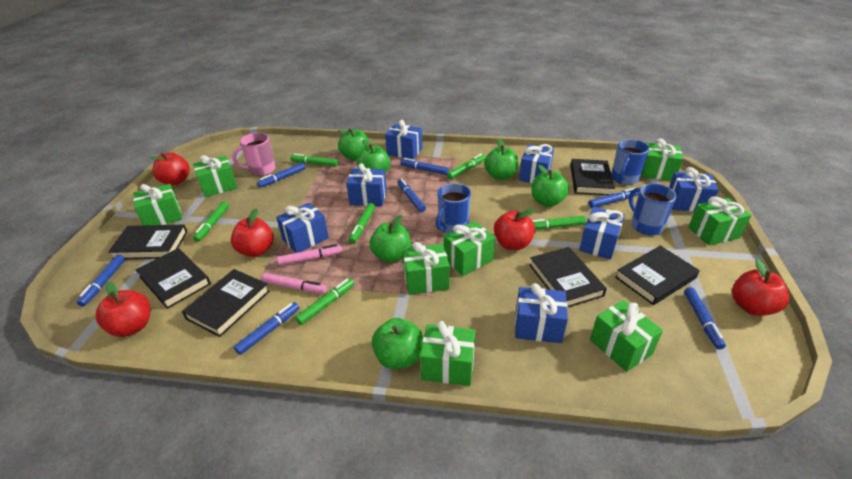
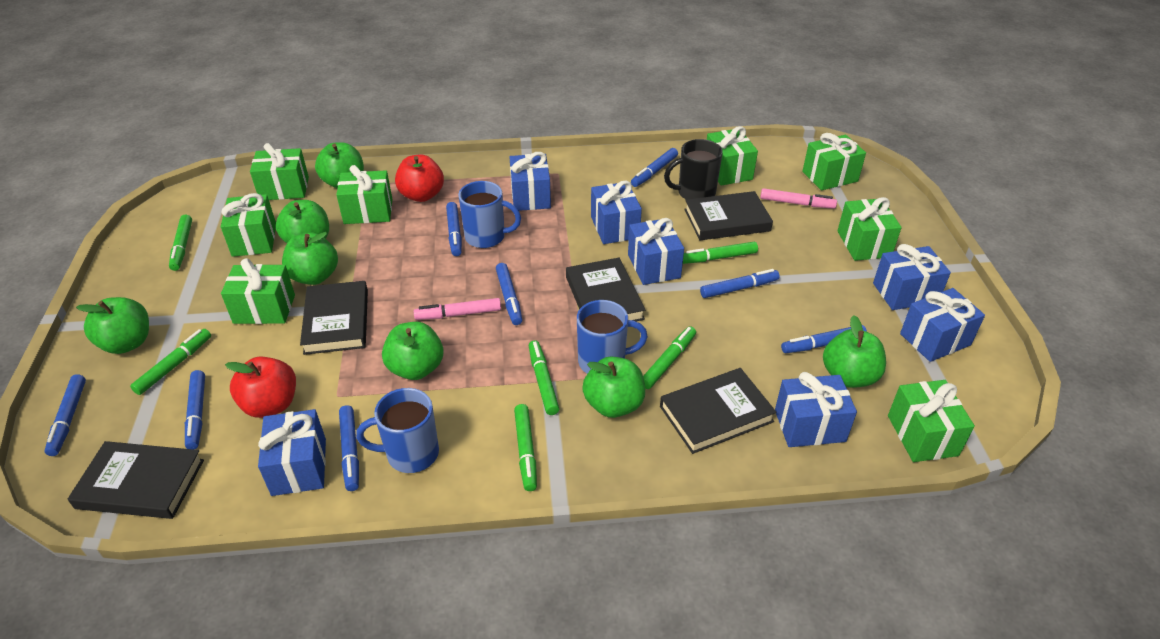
black book: [108,225,187,259] [136,248,211,309] [182,269,270,337] [529,247,607,308] [570,159,615,195] [615,246,700,305] = 6 -> [68,441,204,519] [300,281,368,355] [566,258,645,321] [660,368,777,454] [684,191,773,240] = 5
black mug: none = 0 -> [664,139,723,200] = 1
blue marker: [77,255,125,307] [234,302,299,355] [257,163,306,188] [397,178,426,212] [400,158,449,175] [588,188,639,208] [684,287,726,350] = 7 -> [45,374,86,456] [185,370,205,450] [339,405,359,491] [446,202,462,256] [496,263,522,325] [631,148,678,187] [700,269,780,298] [781,325,867,353] = 8
green apple: [338,129,370,161] [357,140,390,173] [369,215,411,263] [372,318,423,369] [484,139,518,180] [531,165,569,207] = 6 -> [76,297,149,354] [276,200,329,243] [282,232,338,285] [315,142,364,188] [382,322,444,380] [582,356,645,418] [823,315,886,388] = 7
pink mug: [232,133,275,176] = 1 -> none = 0
red apple: [96,282,150,337] [149,152,190,185] [231,208,274,257] [494,209,535,250] [732,259,789,316] = 5 -> [225,357,296,418] [395,154,444,202] = 2

